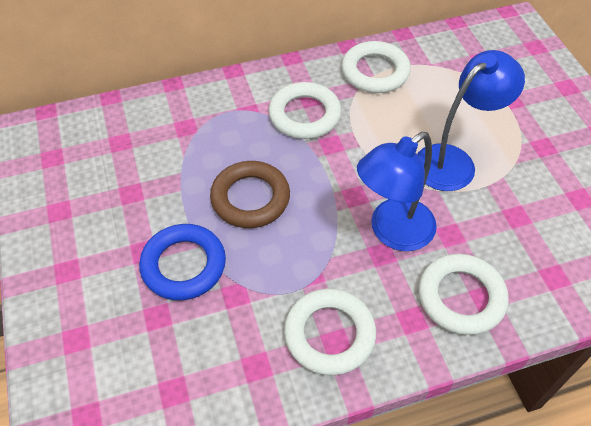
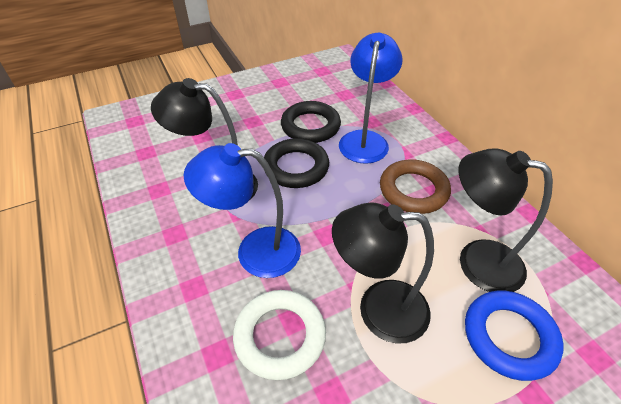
black lamp: none = 0 -> [151,78,258,199] [332,202,434,344] [458,148,553,292] = 3
black ring: none = 0 -> [264,138,329,188] [281,101,341,143] = 2
white ring: [269,82,341,139] [284,288,376,376] [342,41,411,93] [419,254,508,335] = 4 -> [233,290,326,380] = 1

